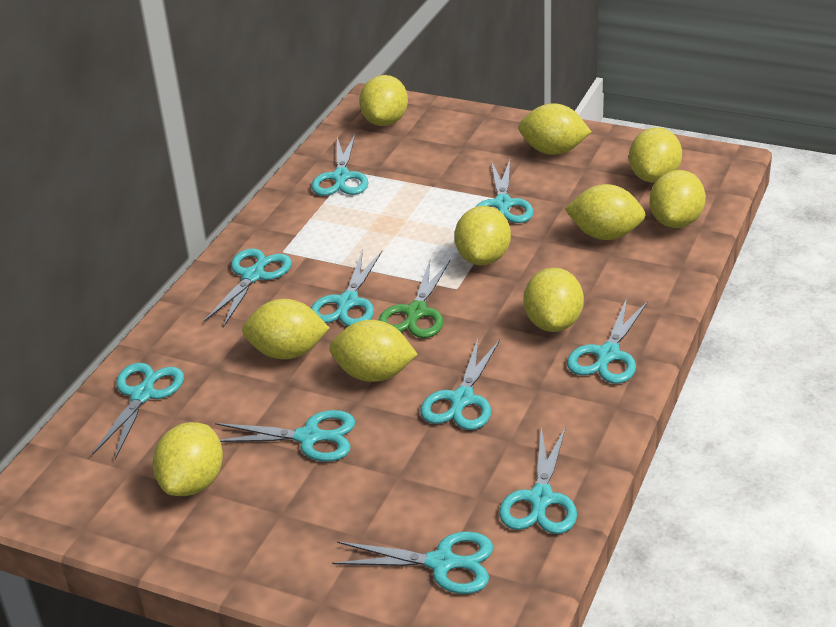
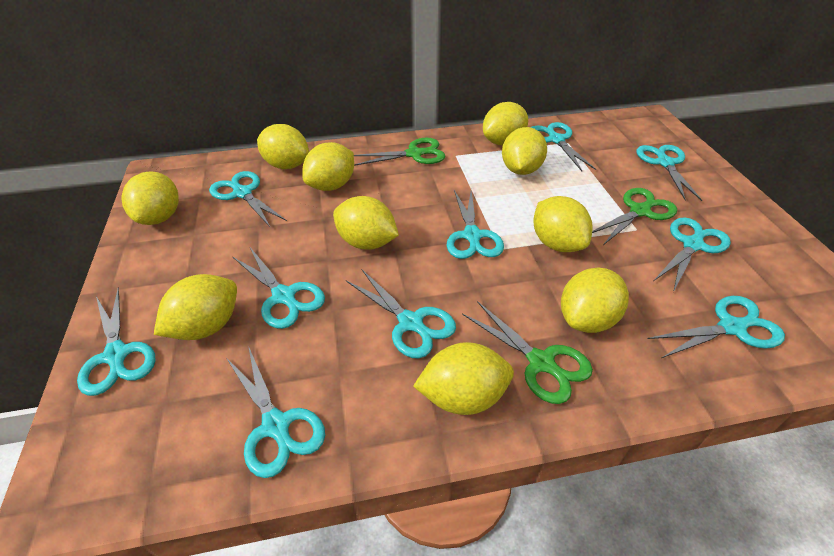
green scissors: [379,260,450,338] = 1 -> [354,138,445,166] [462,301,593,404] [592,188,677,245] = 3

